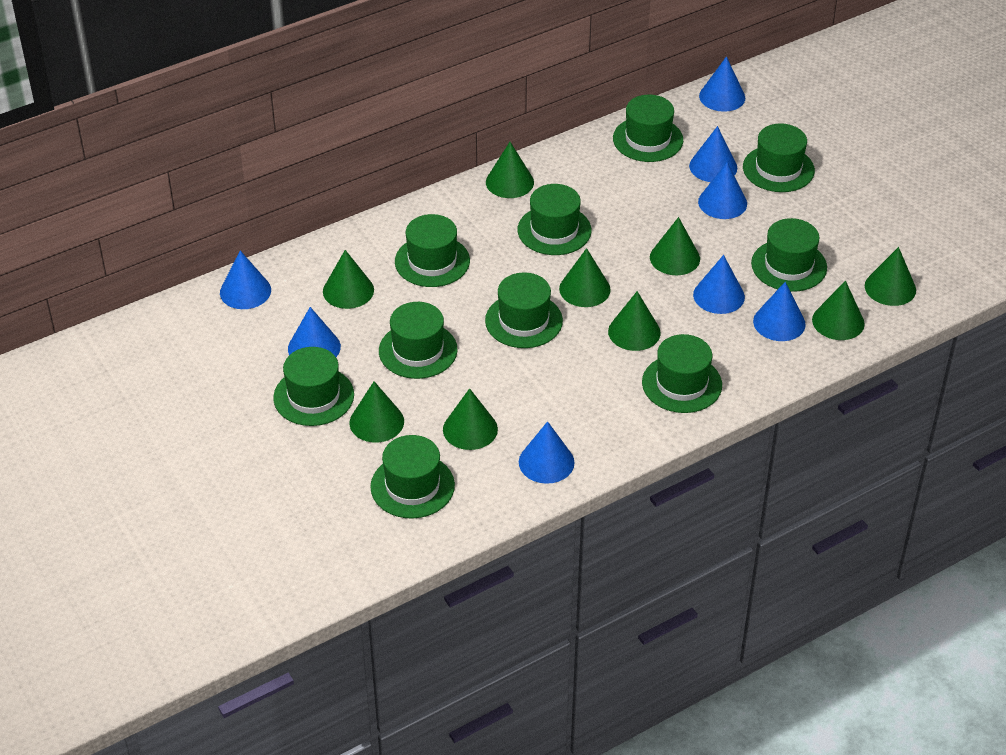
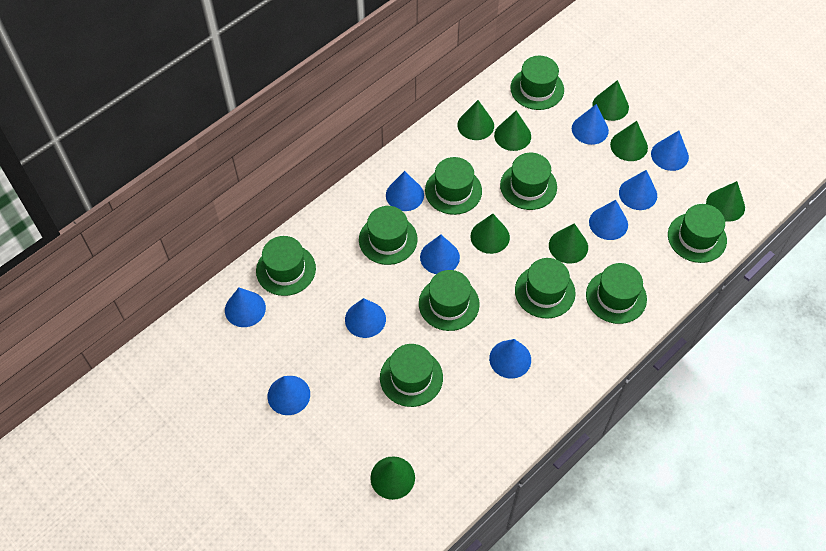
blue cone: [220,251,271,309] [288,307,341,357] [519,421,574,484] [689,126,737,182] [693,255,745,314] [698,162,747,219] [699,56,745,112] [753,282,806,341] = 8 -> [225,288,266,327] [268,376,310,415] [345,298,386,338] [386,171,424,211] [420,235,460,274] [489,339,531,379] [572,104,609,145] [589,200,628,240] [619,170,657,210] [651,130,689,171] = 10
green cone: [323,250,374,309] [349,381,404,443] [443,388,498,450] [486,142,534,198] [559,248,611,307] [608,291,661,351] [650,217,700,275] [812,281,865,340] [865,247,916,306] = 9 -> [370,456,415,500] [457,100,494,140] [470,214,510,254] [494,110,531,151] [549,223,588,264] [592,80,629,121] [610,121,648,161] [706,181,745,222] = 8

